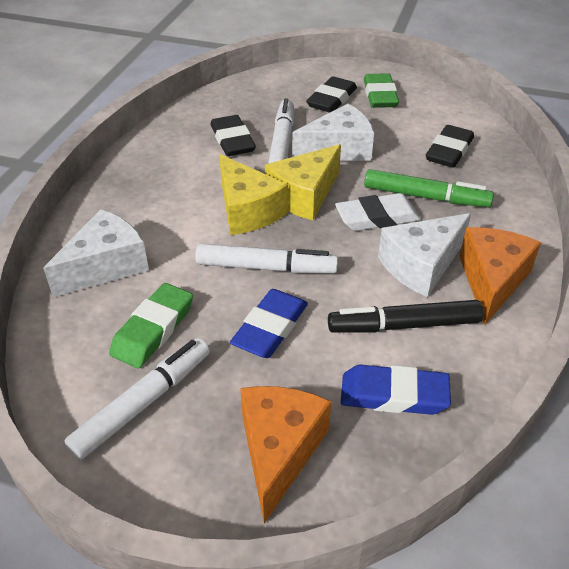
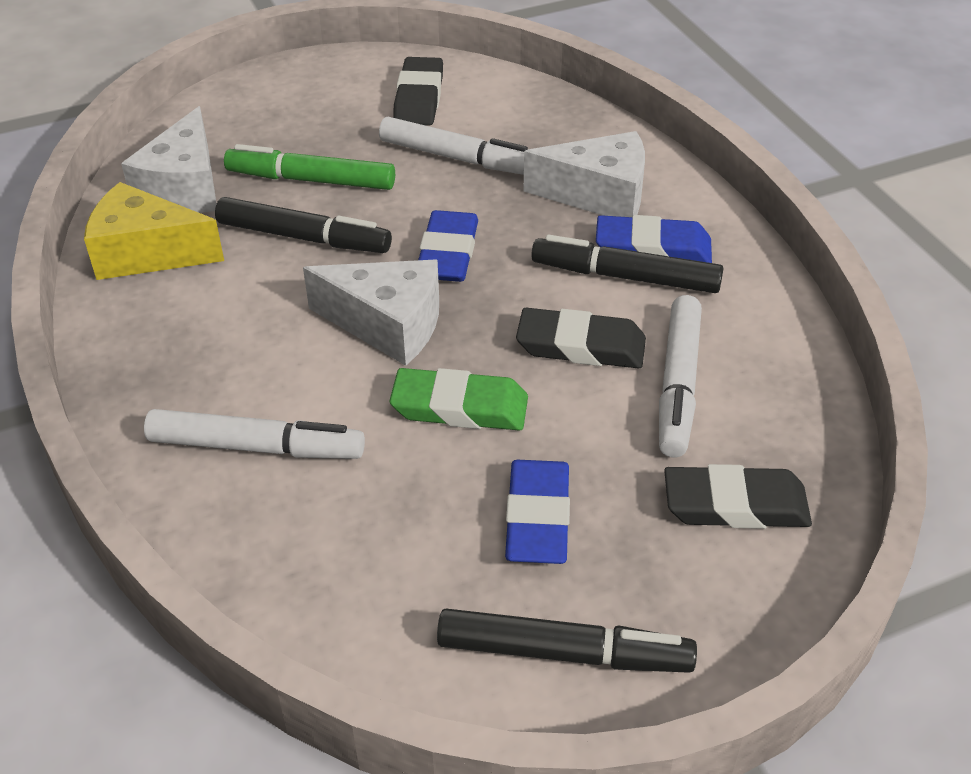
black marker: [328,300,483,333] = 1 -> [215,197,392,253] [437,609,697,673] [531,235,724,293] = 3
blue eraser: [230,289,308,358] [341,364,451,415] = 2 -> [418,210,478,282] [505,460,570,564] [596,215,712,263] = 3
green eraser: [109,283,193,368] [364,73,399,108] = 2 -> [389,368,528,430] = 1
orange cheese: [240,386,331,524] [459,227,541,325] = 2 -> none = 0
white eraser: [335,193,421,231] = 1 -> none = 0
yellow cheese: [219,154,288,235] [265,144,341,220] = 2 -> [84,182,224,280] = 1

